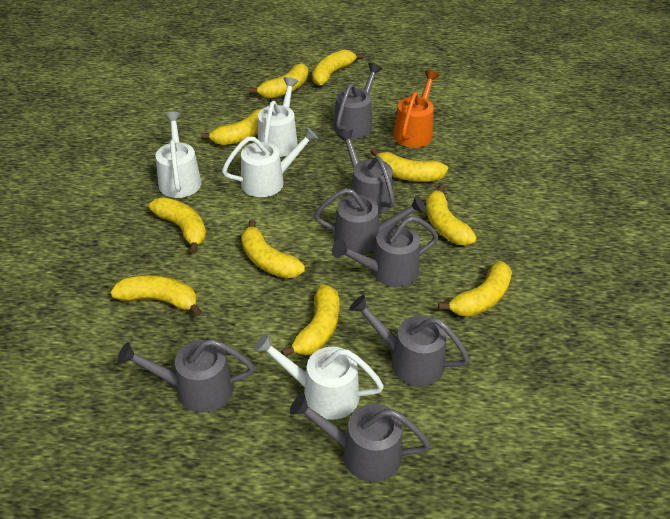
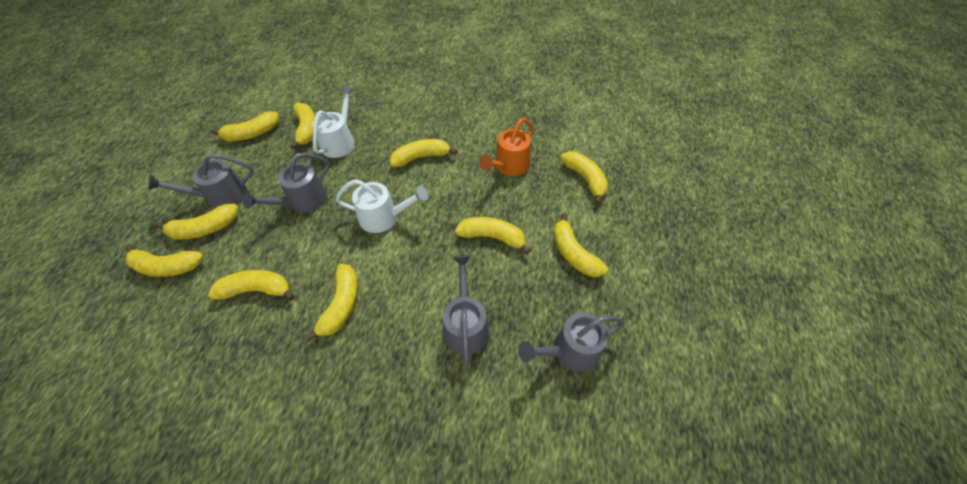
grey watering can: [117,339,255,413] [290,394,431,482] [314,188,426,254] [332,216,438,287] [333,63,382,139] [338,130,395,215] [349,295,470,386] = 7 -> [148,154,254,208] [242,153,329,212] [443,255,489,366] [518,312,624,372] = 4
white watering can: [156,112,202,198] [222,127,319,197] [254,333,384,420] [258,77,298,157] = 4 -> [312,86,355,158] [335,179,428,233] = 2

